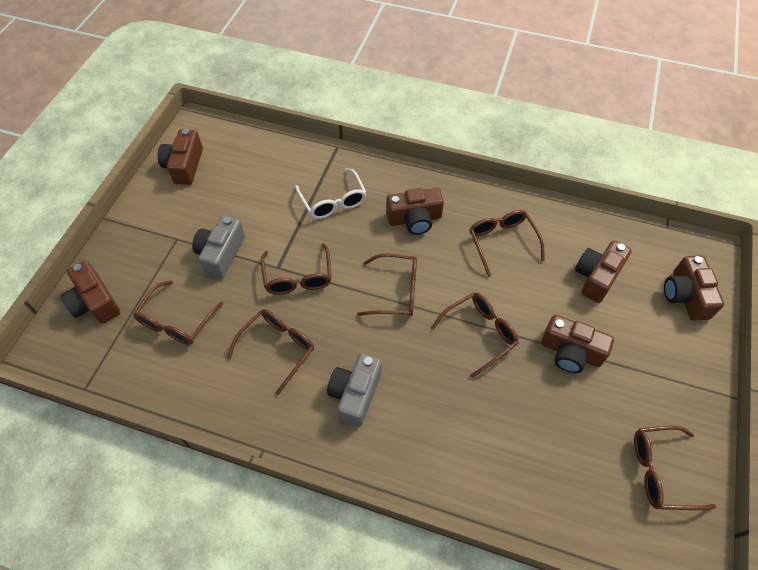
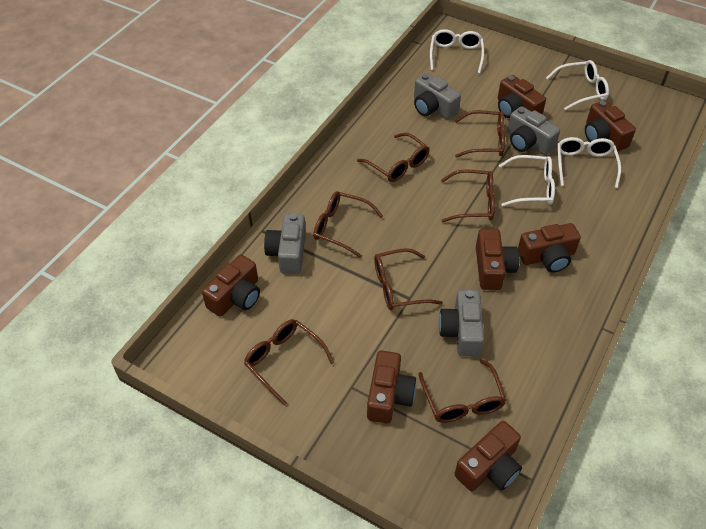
brown camera: [60,260,120,324] [158,129,203,185] [386,188,444,235] [541,315,614,373] [575,240,632,303] [664,255,724,321] = 6 -> [202,255,260,317] [367,350,416,424] [455,421,522,491] [476,229,519,290] [498,75,546,118] [518,223,581,272] [585,100,636,152] = 7
grey camera: [192,216,245,279] [327,353,382,427] = 2 -> [264,213,306,274] [414,73,461,119] [439,290,484,356] [507,106,560,155] = 4
white glasses: [295,168,367,219] = 1 -> [430,29,484,73] [499,155,555,206] [546,60,609,110] [557,137,621,188] = 4

